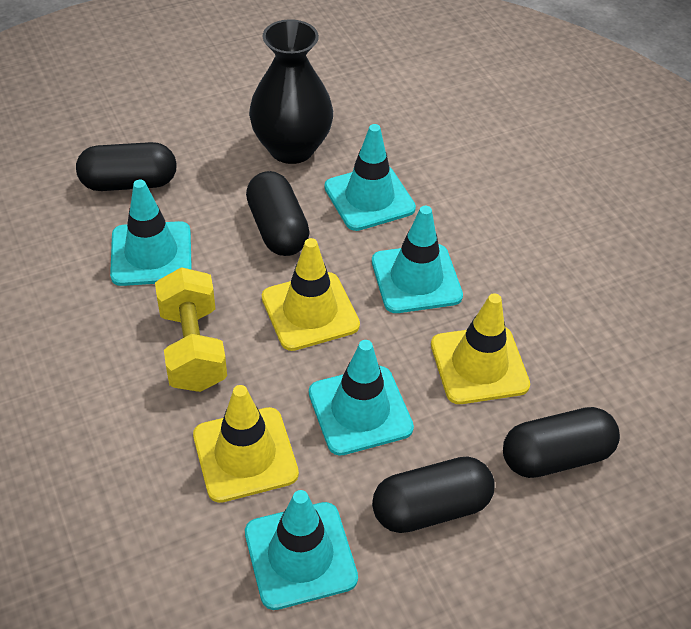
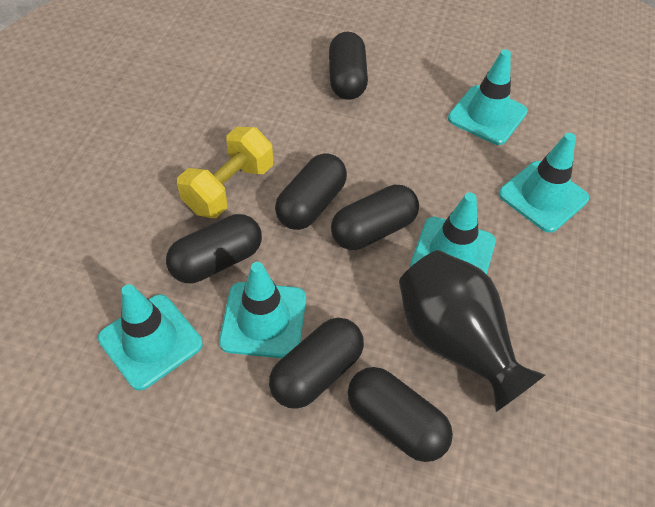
black capsule: [76,142,177,191] [246,171,310,256] [372,456,495,533] [503,407,620,478] = 4 -> [166,214,262,283] [269,318,364,409] [275,153,347,230] [329,31,368,100] [331,185,419,250] [348,367,453,462] = 6
yellow traffic cone: [193,385,299,503] [262,238,360,351] [431,293,530,404] = 3 -> none = 0

